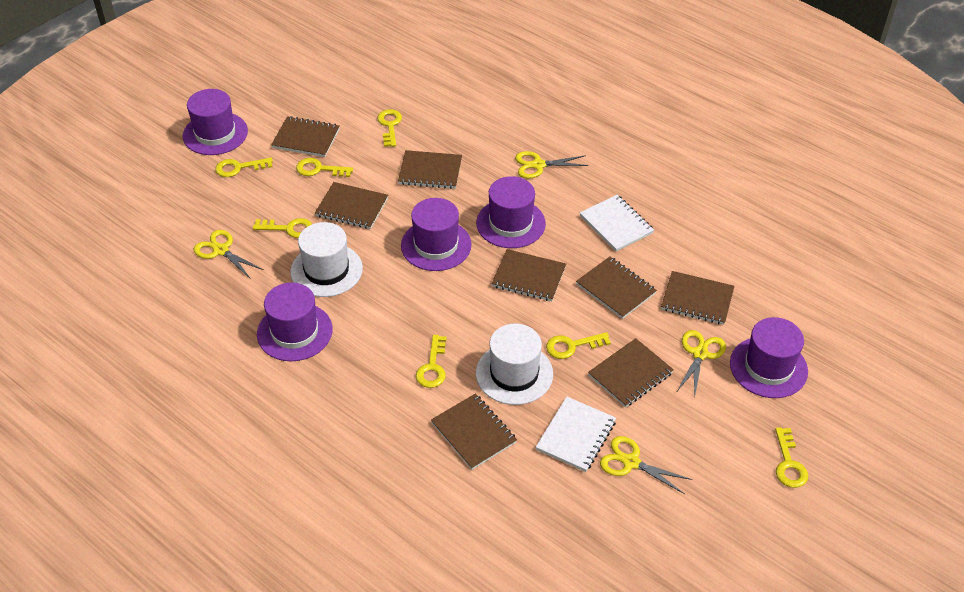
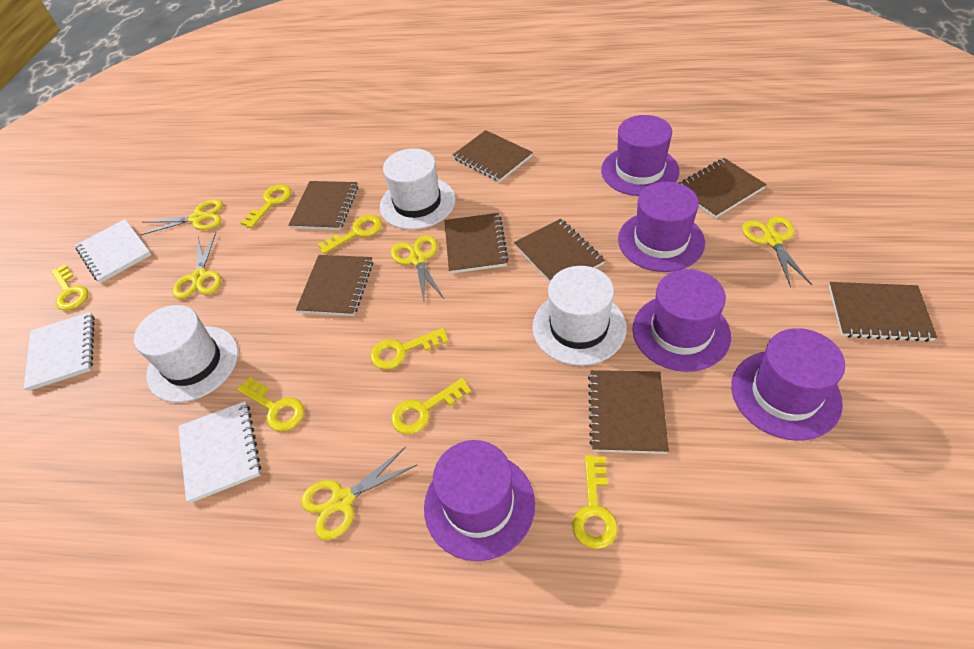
white hat: [290,222,363,297] [476,324,553,405] = 2 -> [134,305,238,403] [380,148,455,230] [532,266,626,366] = 3
white notebook: [536,397,616,472] [580,195,654,251] = 2 -> [23,312,95,391] [75,219,151,283] [178,401,261,503] = 3
yellow scissors: [194,230,264,279] [515,151,588,178] [600,436,692,494] [677,330,726,398] = 4 -> [140,200,223,235] [173,233,221,299] [301,447,418,540] [391,235,444,302] [742,216,812,288] = 5

